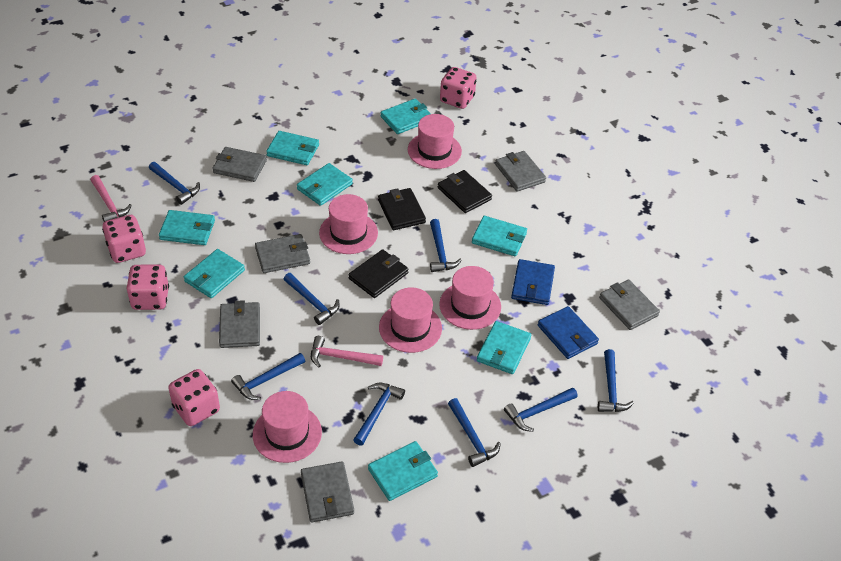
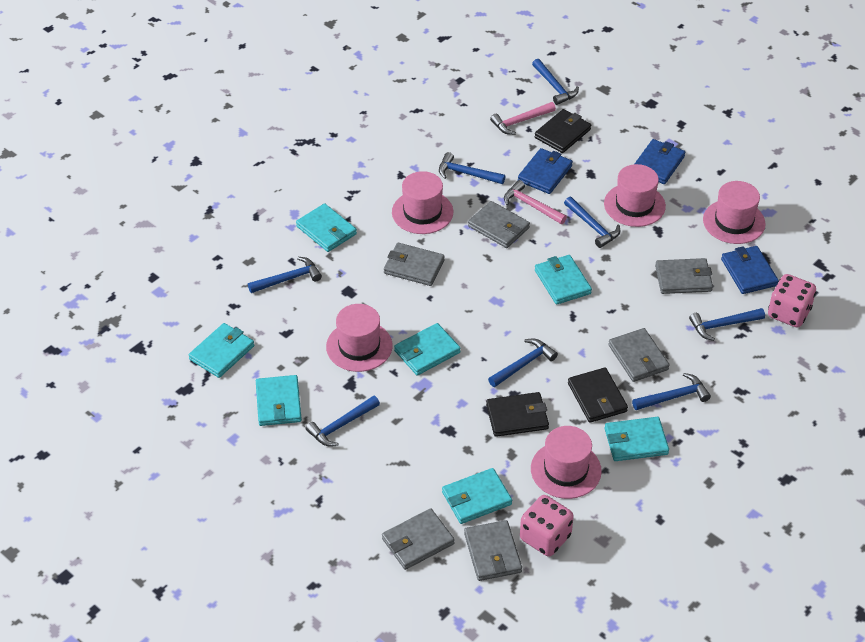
blue wallet: [511,259,555,305] [538,306,599,359] = 2 -> [518,148,573,194] [635,139,685,184] [721,246,779,294] = 3
pink dice: [102,215,146,263] [126,264,169,310] [168,369,220,426] [440,67,477,109] = 4 -> [520,495,574,557] [768,274,816,327] = 2
turquoise wallet: [159,210,215,245] [184,249,245,298] [266,131,319,165] [297,163,353,206] [368,441,438,501] [380,98,431,134] [472,216,527,256] [477,321,531,374] = 8 -> [189,323,254,378] [256,375,302,426] [296,203,357,252] [394,323,461,376] [442,468,512,524] [535,255,592,305] [604,417,669,461] = 7

